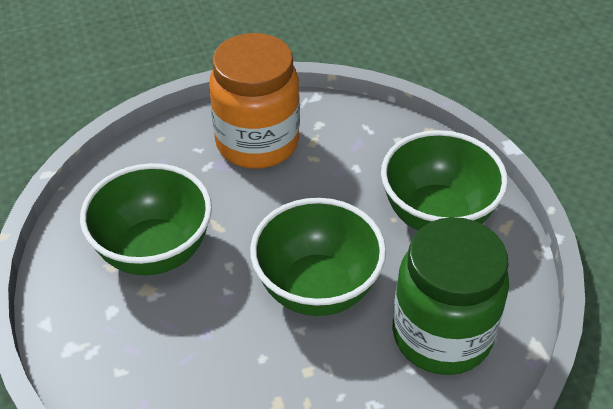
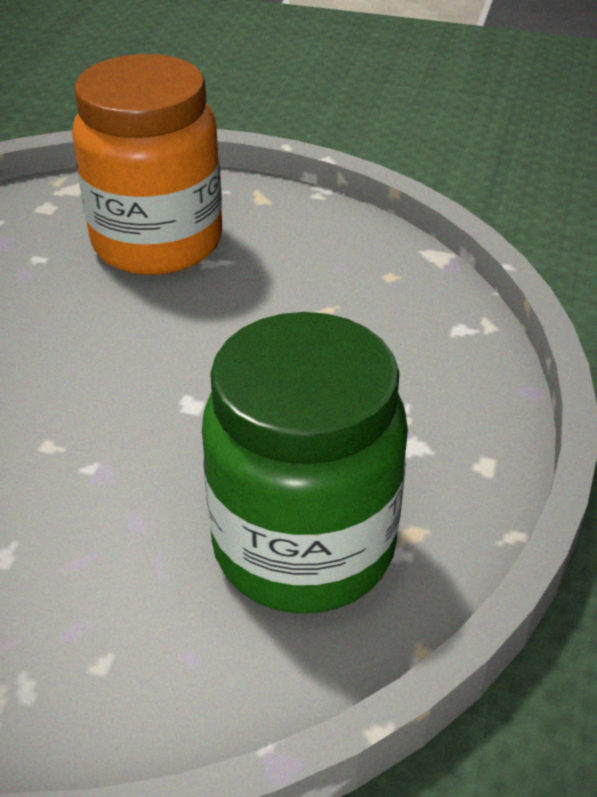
green bowl: [80,163,212,276] [250,198,386,316] [381,130,508,231] = 3 -> none = 0

